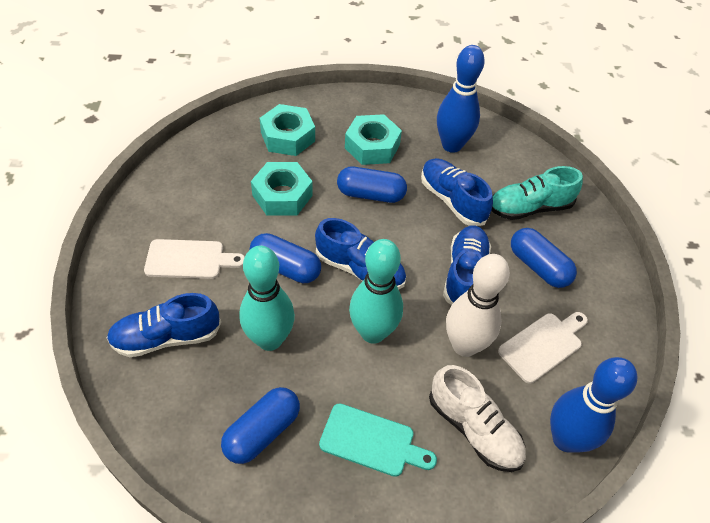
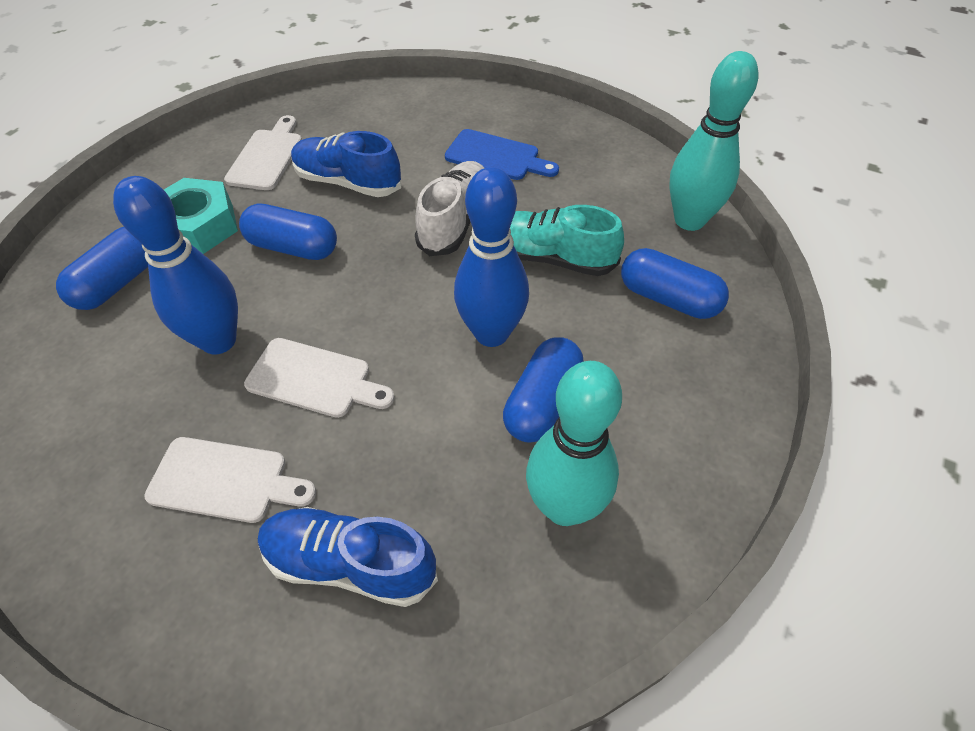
blue cutting board: none = 0 -> [445,129,559,180] = 1
blue shoe: [106,293,221,357] [315,218,406,289] [421,158,493,226] [443,225,491,305] = 4 -> [258,507,438,607] [291,131,401,197] = 2
turquoise cutting board: [319,403,437,477] = 1 -> none = 0
turquoise nut: [251,162,313,216] [260,104,315,156] [345,114,402,165] = 3 -> [164,178,238,254] = 1
white bowling pin: [446,254,510,357] = 1 -> none = 0
white cutting board: [144,239,245,279] [498,312,588,384] = 2 -> [144,437,316,523] [224,115,302,190] [244,338,395,418] = 3

